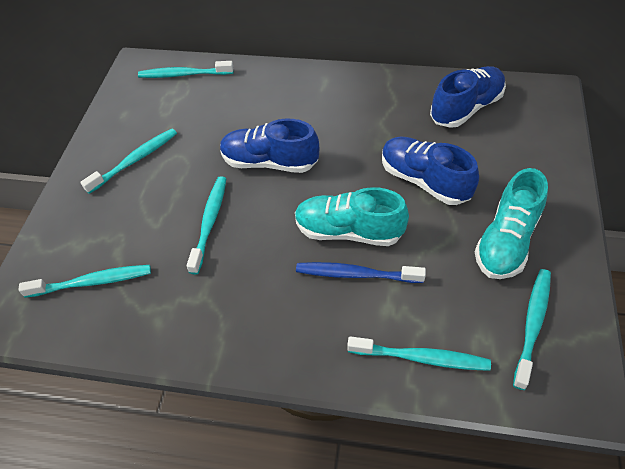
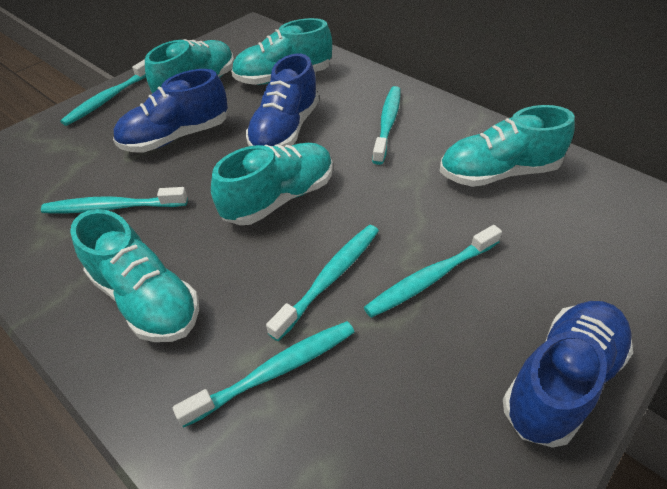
blue toothbrush: [296,262,426,283] = 1 -> none = 0
turquoise shoe: [295,187,409,246] [475,168,548,279] = 2 -> [70,209,199,342] [145,39,234,94] [211,143,333,225] [231,18,332,85] [440,105,575,187] = 5

